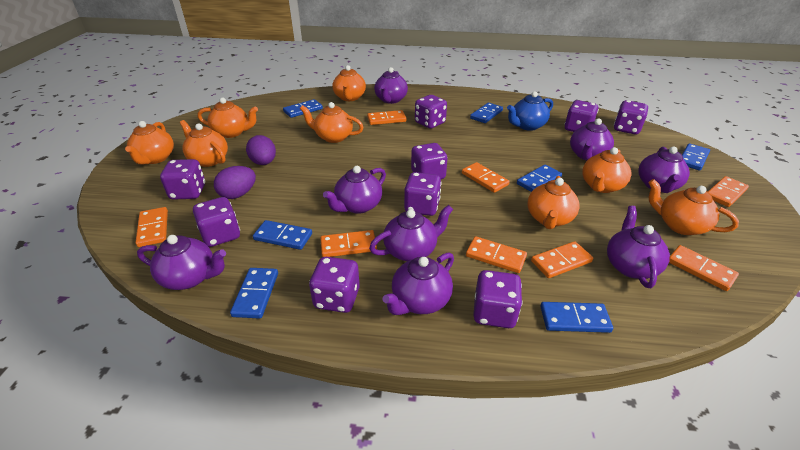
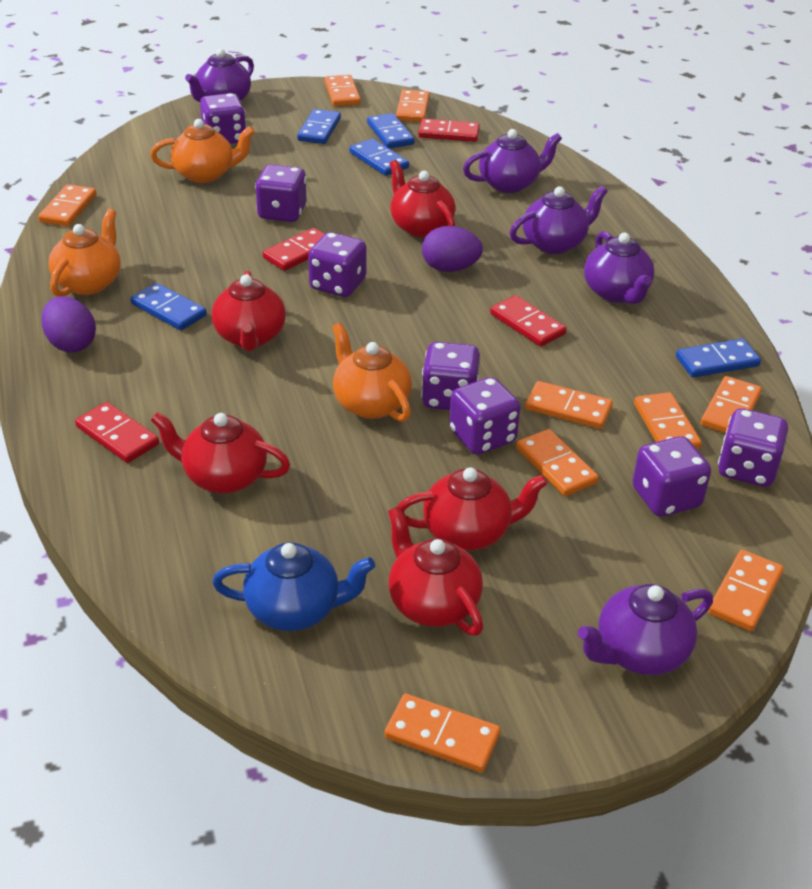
blue domino: [230,268,278,319] [253,220,312,250] [283,99,323,118] [470,103,503,123] [517,165,562,192] [540,302,613,333] [682,143,710,171] = 7 -> [130,283,207,330] [297,109,341,144] [349,139,409,176] [367,113,415,148] [676,339,761,378] = 5
orange domino: [135,207,168,247] [320,230,377,257] [367,110,407,125] [462,162,509,193] [466,236,527,273] [531,241,593,278] [669,245,739,291] [708,176,749,207] = 8 -> [38,184,96,226] [325,75,361,106] [385,694,500,772] [396,90,430,122] [516,429,599,496] [525,381,613,429] [634,392,702,449] [701,376,762,433] [708,550,784,631] = 9
orange teapot: [125,121,174,164] [180,120,228,167] [198,98,258,138] [300,102,364,143] [332,65,366,101] [528,176,580,229] [582,147,631,193] [648,179,739,235] = 8 -> [48,209,121,297] [150,119,255,183] [332,323,412,422] = 3
purple dice: [160,159,205,200] [193,197,240,247] [309,257,360,313] [404,172,442,216] [411,143,448,179] [415,95,447,129] [473,270,523,328] [564,100,599,132] [614,100,648,134] = 9 -> [200,93,246,144] [255,164,307,222] [308,232,366,297] [421,342,480,410] [449,377,520,455] [632,436,711,517] [718,408,788,487] = 7
purple teapot: [137,235,226,290] [323,166,386,214] [369,205,453,261] [374,67,408,104] [382,252,454,315] [570,118,614,160] [607,206,670,288] [639,147,690,193] = 8 -> [185,48,254,102] [463,129,562,193] [510,186,608,254] [578,584,713,675] [584,231,654,304] = 5
red domino: none = 0 -> [75,402,159,463] [263,228,325,271] [418,118,480,142] [490,295,567,347] = 4
red teapot: none = 0 -> [151,412,290,494] [211,271,286,351] [388,507,483,636] [390,160,455,238] [397,467,548,550] = 5

